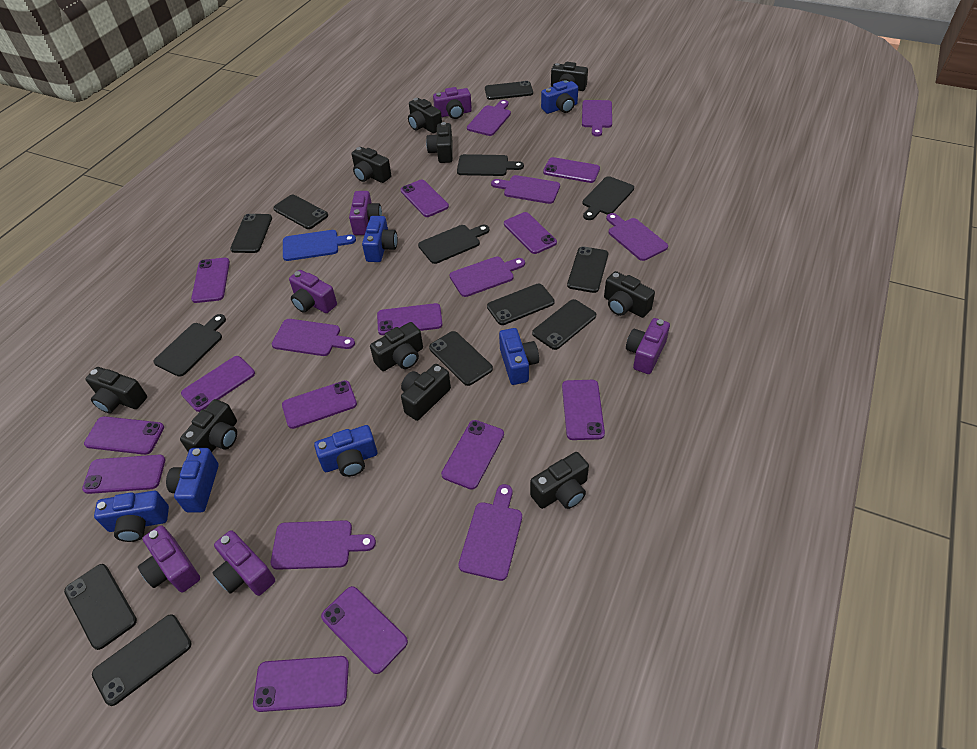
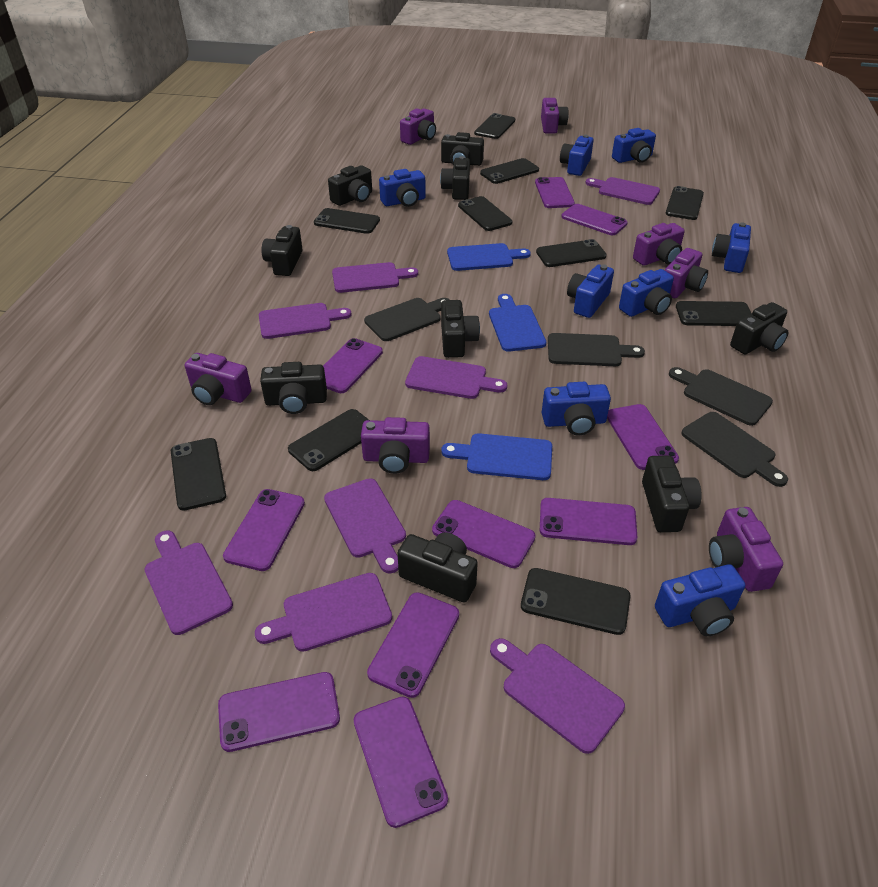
black camera: [85,367,147,413] [180,399,237,452] [351,147,391,183] [370,322,423,371] [401,364,451,421] [408,98,442,133] [426,122,453,163] [530,452,589,509] [551,62,588,91] [604,271,655,318] = 10 -> [260,362,327,414] [262,225,303,276] [328,165,372,206] [397,532,478,603] [440,156,470,200] [441,132,484,166] [441,300,480,358] [642,455,702,532] [730,302,788,354] = 9
black phone: [64,564,137,650] [92,614,192,706] [230,214,272,253] [273,195,328,229] [429,331,493,386] [485,81,533,100] [487,283,555,325] [532,299,596,350] [567,247,608,293] = 9 -> [171,438,226,511] [288,409,369,471] [314,208,380,234] [458,196,512,231] [474,113,515,139] [480,158,539,184] [521,568,631,635] [536,239,607,267] [666,186,704,220] [676,301,751,326] = 10
blue camera: [94,491,169,542] [166,448,219,512] [314,425,377,477] [362,216,397,262] [499,328,539,385] [541,81,578,114] = 6 -> [379,169,426,207] [542,382,611,435] [560,135,594,176] [567,264,614,318] [612,128,656,163] [619,269,674,317] [655,564,745,636] [712,222,751,273] = 8
blue cutting board: [283,230,356,261] = 1 -> [441,433,552,480] [447,243,531,271] [489,294,546,352] = 3
purple camera: [138,525,200,592] [213,530,275,596] [289,270,337,313] [349,191,382,235] [433,87,472,119] [626,318,670,374] = 6 -> [185,353,252,405] [361,417,430,474] [400,109,436,145] [541,98,569,134] [633,223,685,266] [665,248,708,298] [709,507,783,592] = 7
purple phone: [82,455,165,494] [84,416,164,455] [181,356,255,412] [191,258,230,303] [253,656,349,712] [282,380,357,429] [321,586,408,674] [377,303,443,335] [401,180,449,217] [441,420,504,490] [504,212,557,254] [543,157,600,183] [562,380,605,440] = 13 -> [218,672,340,752] [223,489,305,571] [323,338,383,393] [353,696,448,828] [367,592,459,698] [432,500,536,568] [535,177,575,208] [540,498,637,545] [561,204,628,235] [607,404,679,470] = 10

